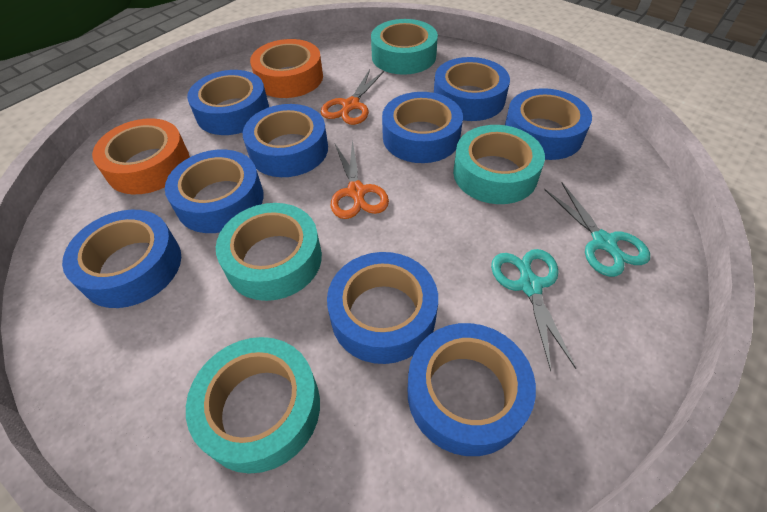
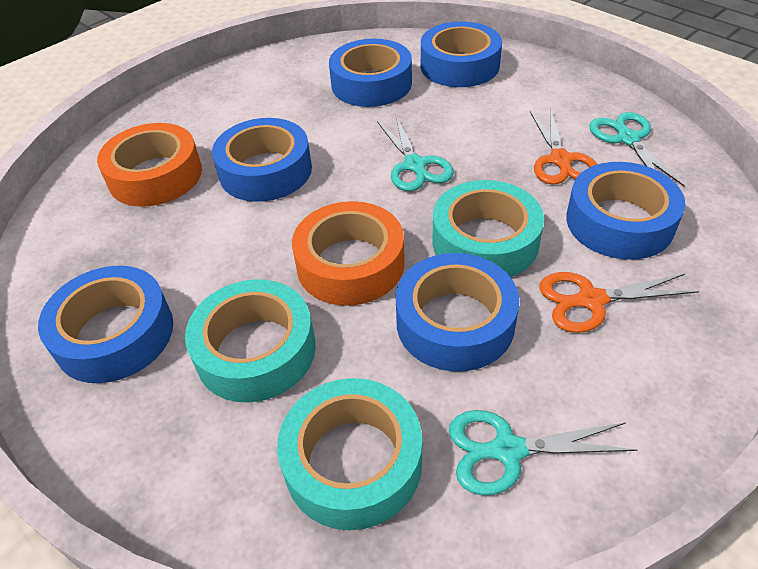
blue tape: [62,210,181,308] [165,150,264,233] [187,70,269,135] [243,104,328,177] [327,252,438,364] [382,92,463,163] [408,323,536,456] [434,57,510,121] [505,88,592,160] = 9 -> [38,266,173,383] [212,118,312,202] [329,39,412,107] [396,253,519,372] [421,22,502,87] [566,162,685,260] = 6
turquoise scissors: [491,249,576,371] [544,182,650,277] = 2 -> [377,116,454,191] [449,410,637,495] [589,112,685,187] = 3
turquoise tape: [186,337,320,474] [216,203,322,301] [371,19,438,75] [453,125,545,204] = 4 -> [185,279,316,403] [277,378,422,530] [432,180,544,277] = 3

